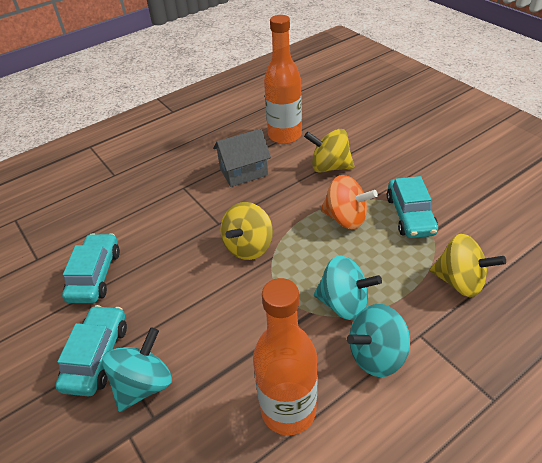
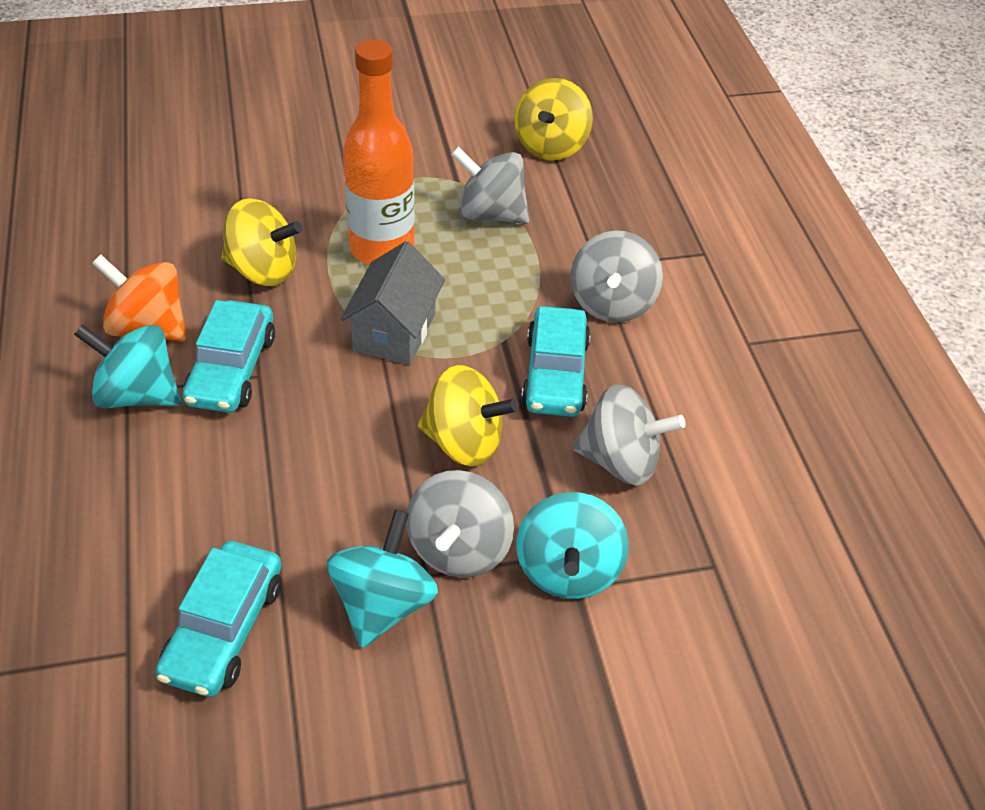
grey spinning top: none = 0 -> [406,470,514,578] [451,147,530,224] [571,230,663,322] [572,384,685,486] = 4
orange bottle: [253,278,318,435] [264,15,302,144] = 2 -> [343,39,415,265] = 1

